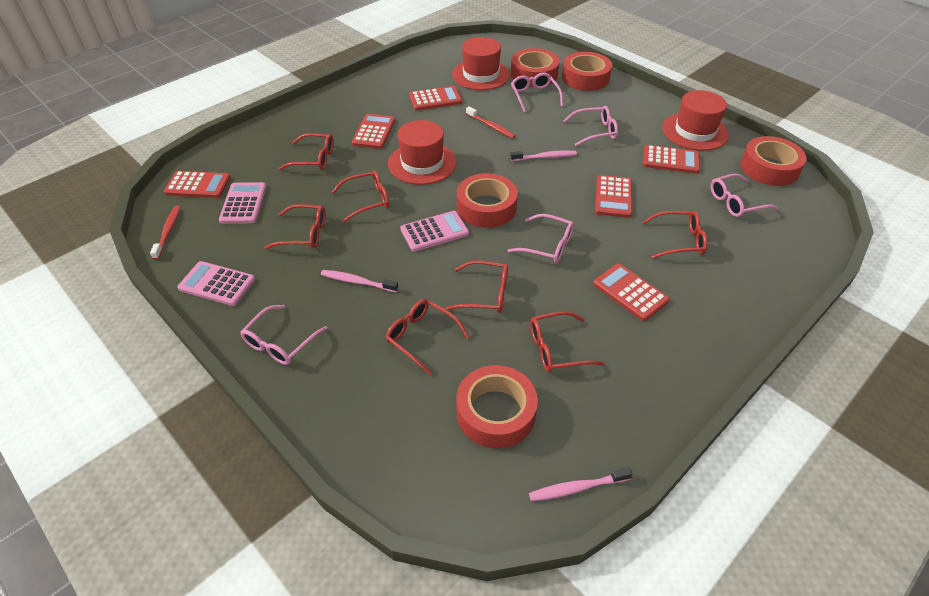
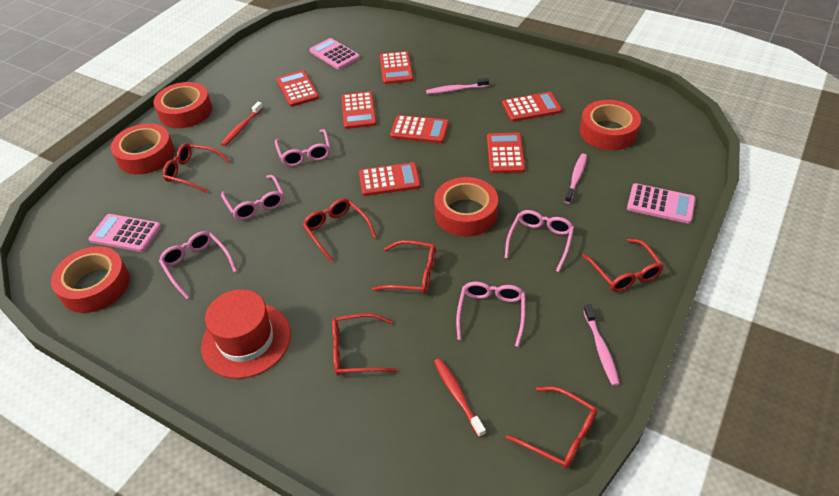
red calculator: [164,171,231,198] [352,114,395,149] [409,86,462,111] [593,263,670,321] [595,175,632,218] [643,145,700,174] = 6 -> [276,70,319,107] [341,92,377,129] [359,162,421,196] [380,51,413,84] [390,115,449,143] [487,133,525,173] [502,92,562,122] = 7
red glasses: [265,204,326,250] [279,133,334,170] [332,170,390,223] [386,299,469,375] [445,260,508,313] [530,311,605,372] [642,211,707,258] = 7 -> [163,143,230,193] [303,198,376,262] [332,313,398,376] [372,240,436,294] [506,386,597,469] [582,239,664,292] = 6
red hat: [388,120,457,185] [452,37,510,90] [662,90,729,151] = 3 -> [201,289,291,379] = 1

